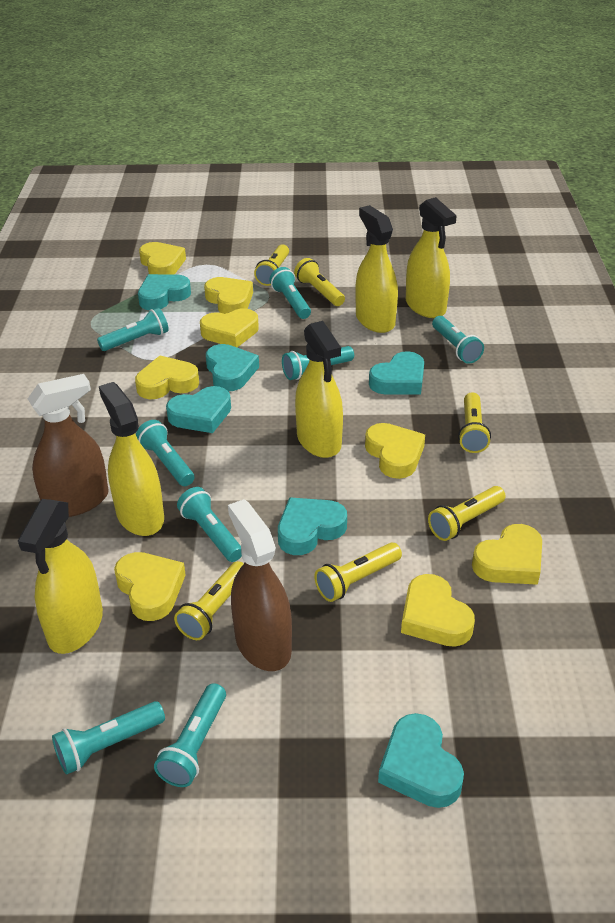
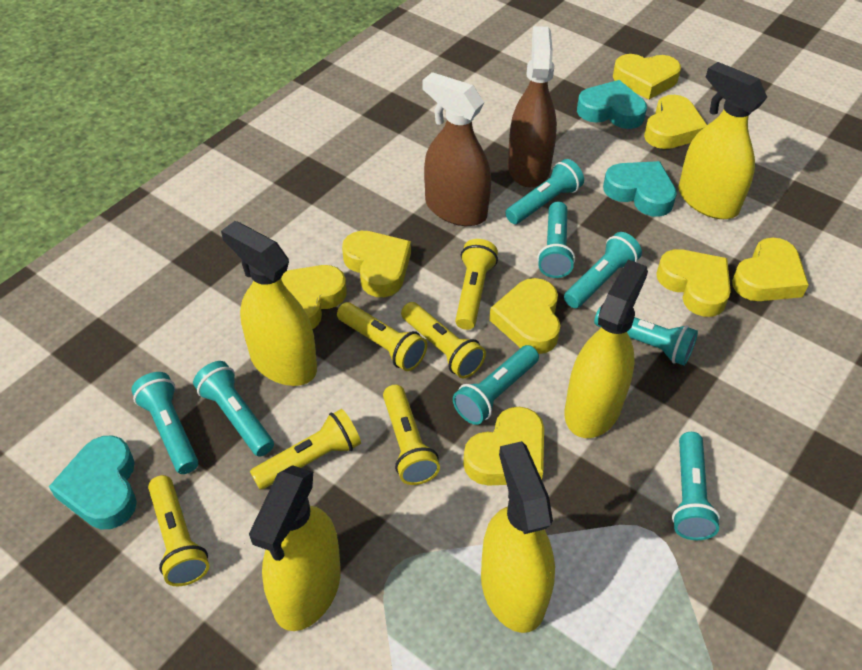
turquoise heart: [138,274,191,310] [166,386,231,433] [206,344,259,391] [278,497,347,555] [369,351,424,395] [378,713,464,808] = 6 -> [49,435,137,529] [577,80,647,129] [603,161,677,217] = 3

